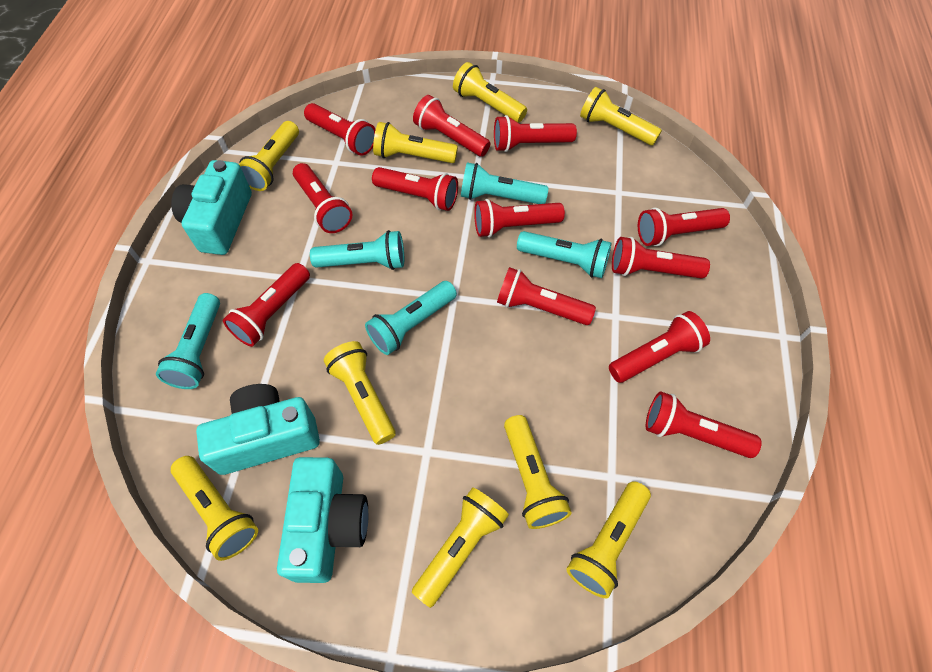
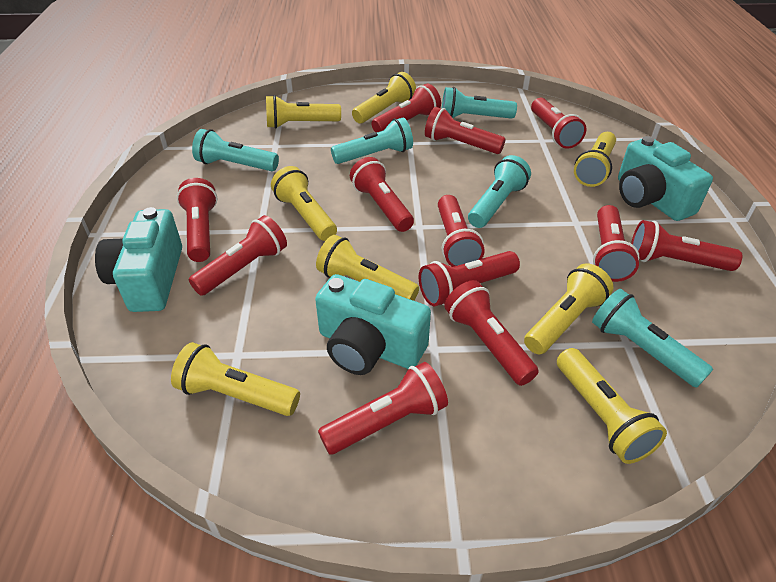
yellow flashlight: [171,456,258,561] [239,121,299,191] [324,341,396,445] [373,122,458,163] [412,487,509,608] [453,62,527,123] [504,415,572,529] [566,481,651,598] [580,87,662,145] = 9 -> [171,342,300,416] [266,95,341,129] [271,166,337,241] [316,235,419,301] [352,72,416,123] [524,263,613,354] [557,348,667,464] [574,132,616,187] = 8

